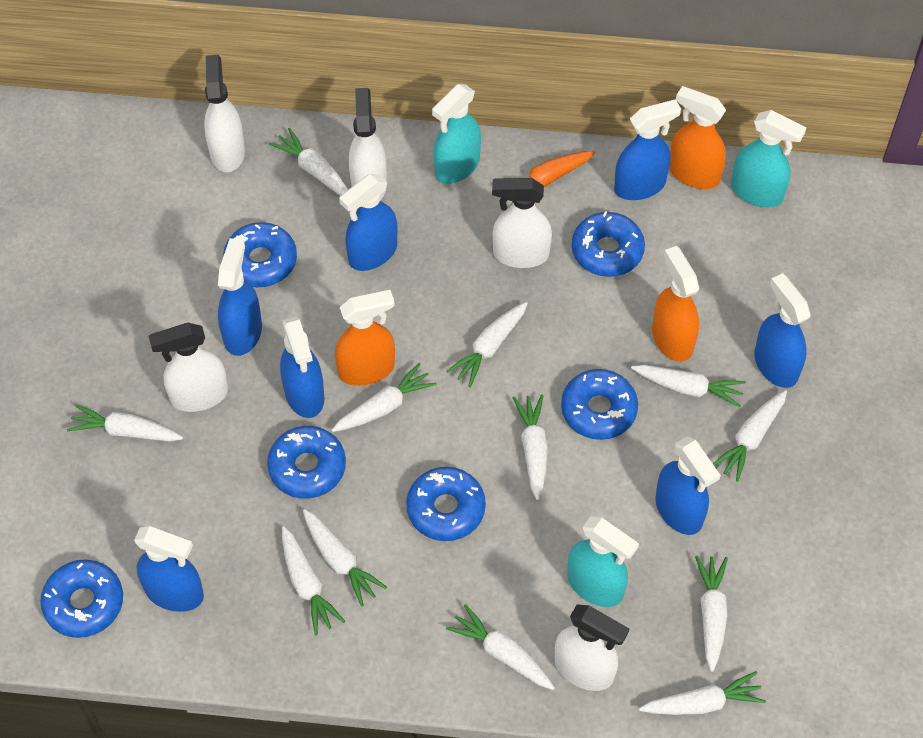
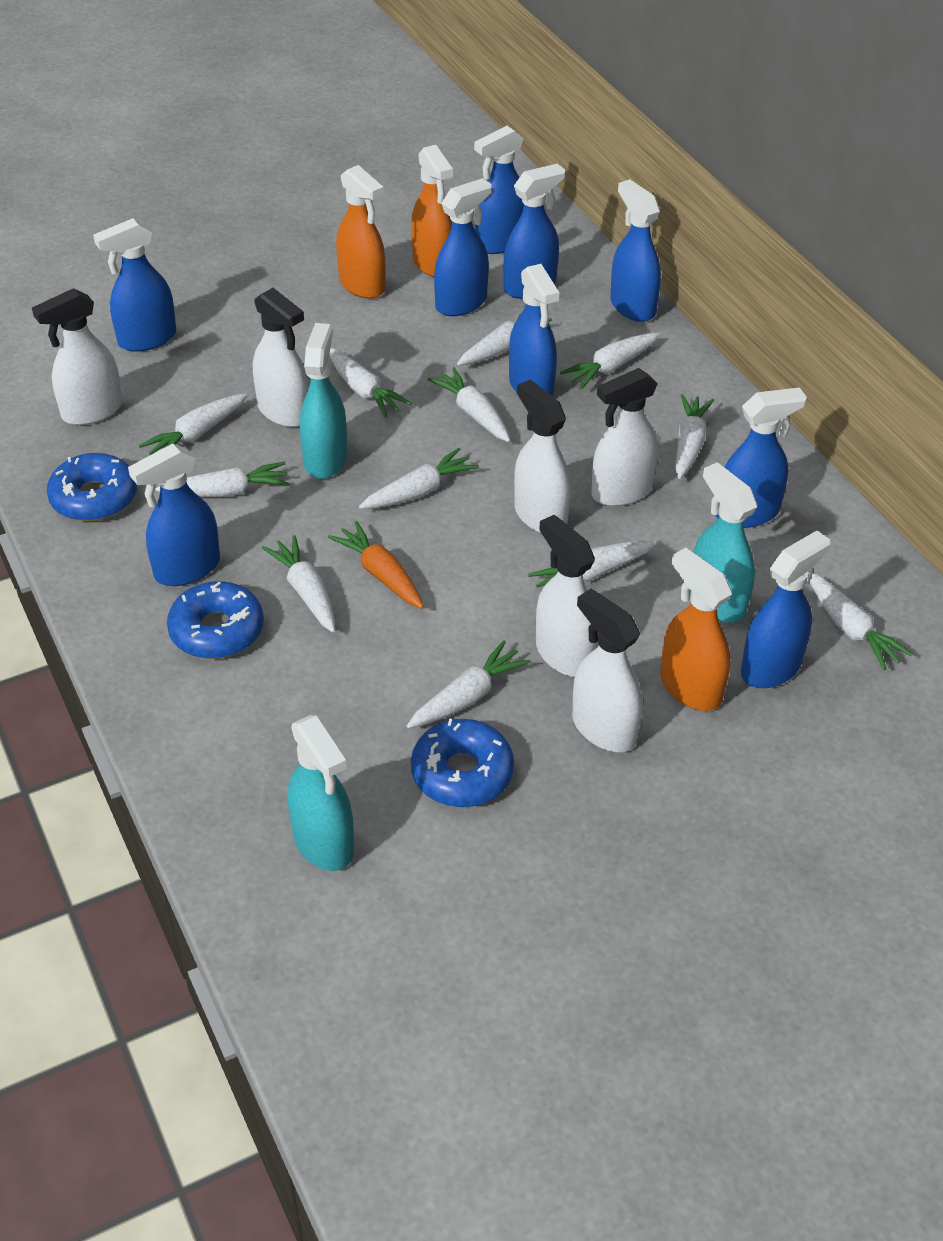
blue donut: [40,560,123,638] [223,222,297,287] [267,426,346,499] [406,467,486,541] [561,369,638,440] [572,211,645,277] = 6 -> [47,453,137,521] [167,581,264,659] [411,718,514,807] = 3
blue spray bottle: [134,526,204,612] [218,238,262,356] [280,316,325,418] [339,174,398,271] [614,99,681,200] [655,436,721,535] [754,273,811,388] = 7 -> [93,218,176,352] [128,443,220,586] [434,178,492,316] [474,126,524,254] [504,164,565,299] [509,264,559,396] [610,179,661,322] [716,387,807,528] [741,531,830,688] = 9
white spray bottle: [149,323,228,412] [204,55,245,172] [349,88,387,200] [492,178,552,268] [555,604,629,691] = 5 -> [32,288,122,425] [253,288,309,427] [514,380,571,533] [536,515,599,677] [572,589,642,752] [591,368,658,506] = 6

